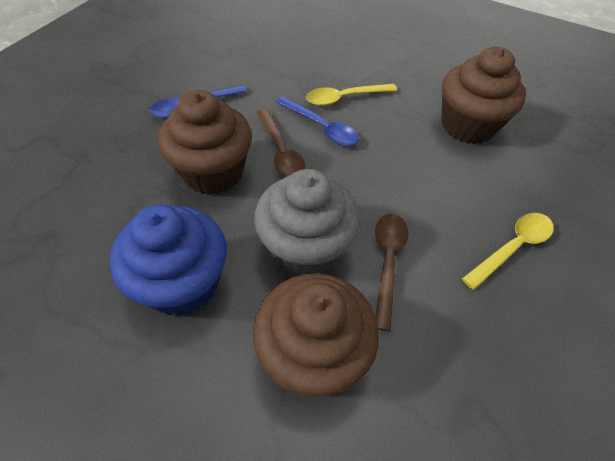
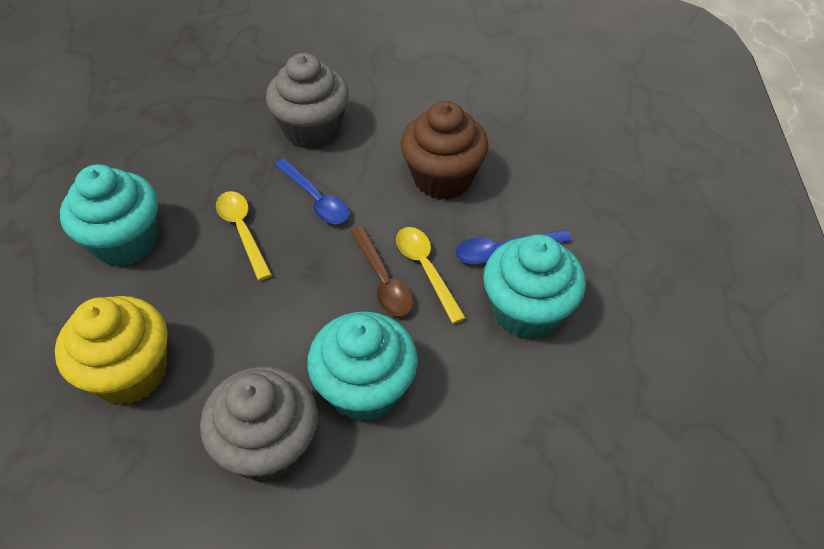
blue cupcake: [109,204,227,316] = 1 -> none = 0
brown cupcake: [158,90,252,195] [253,273,379,397] [442,47,526,144] = 3 -> [401,101,489,200] = 1
brown spoon: [257,109,305,177] [375,214,409,331] = 2 -> [351,226,413,316] = 1
grey cupcake: [254,169,360,276] = 1 -> [200,366,318,482] [266,53,349,149] = 2
turquoise cupcake: none = 0 -> [60,165,158,266] [307,311,418,422] [483,234,586,339] = 3
yellow cupcake: none = 0 -> [55,296,167,405] = 1

